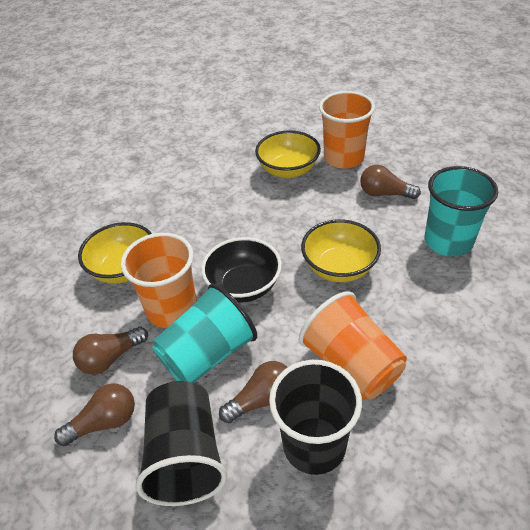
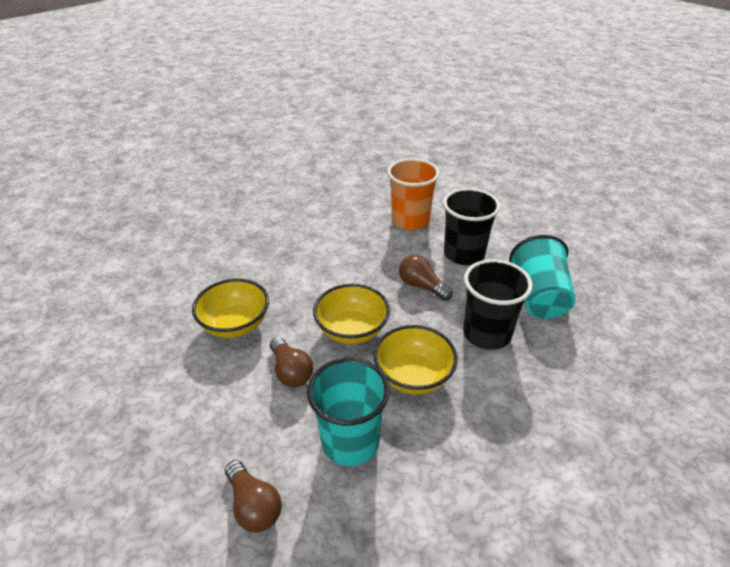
black bowl: [201,237,282,303] = 1 -> none = 0
brown light bulb: [54,383,135,446] [73,327,148,375] [219,361,288,423] [360,165,421,199] = 4 -> [225,460,282,532] [270,337,313,387] [399,255,452,301] = 3
orange cup: [121,233,197,328] [299,291,407,400] [319,91,375,169] = 3 -> [388,158,440,230] = 1

